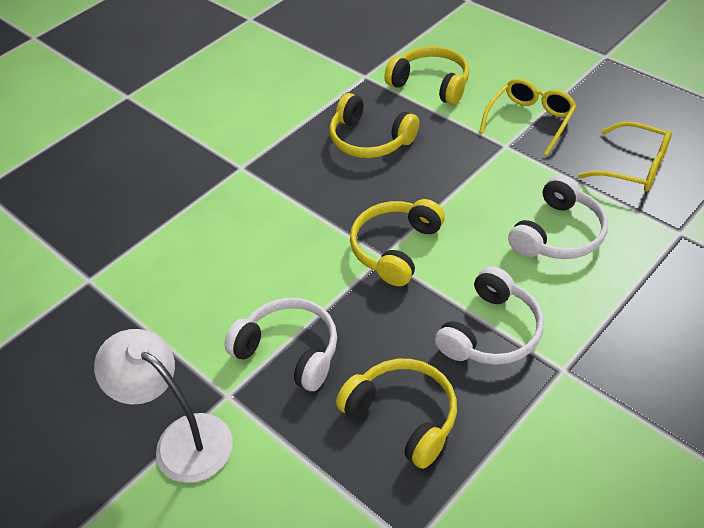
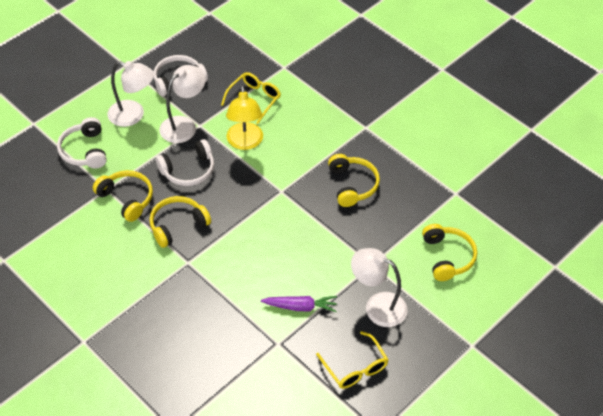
purple carrot: none = 0 -> [261,296,337,312] = 1
white lamp: [94,329,233,483] = 1 -> [108,61,154,127] [159,65,206,143] [351,248,407,327] = 3
yellow lamp: none = 0 -> [226,85,263,150] = 1

